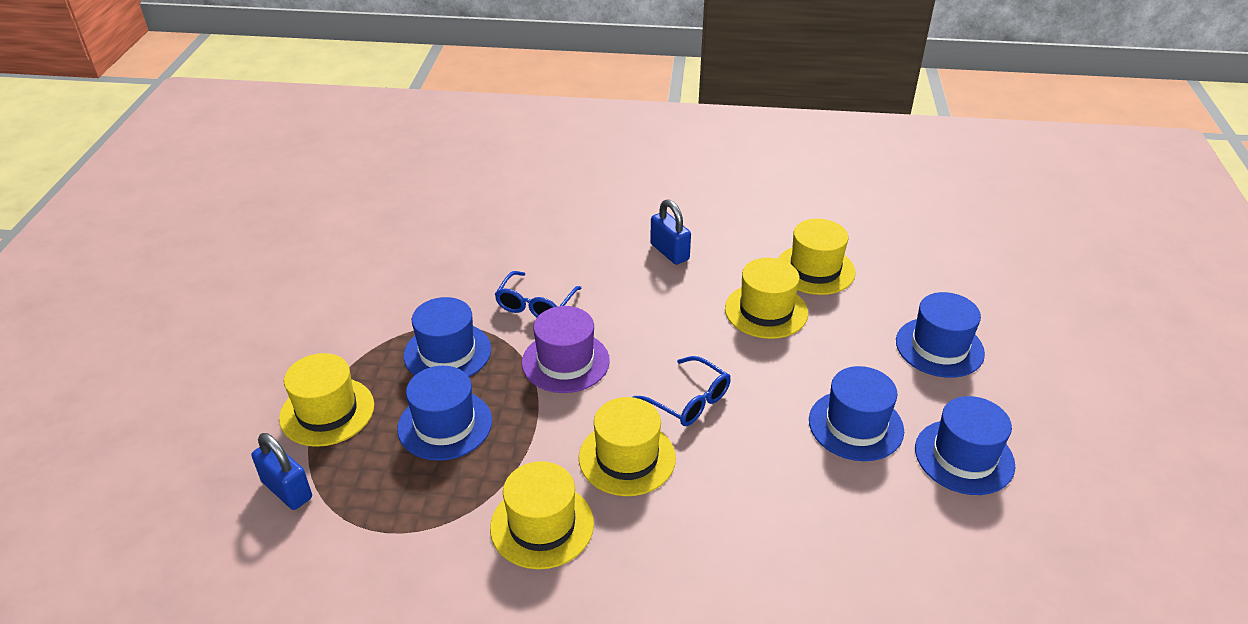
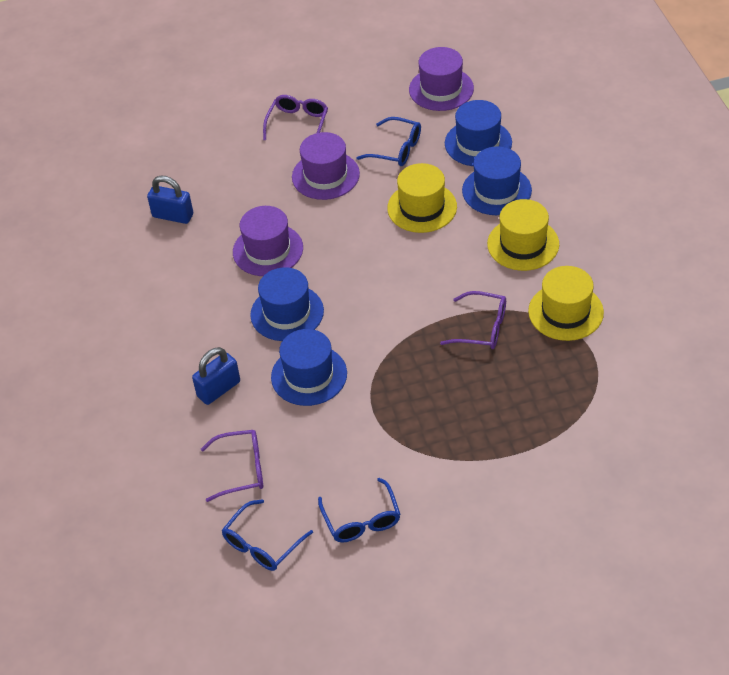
blue glasses: [495,271,582,317] [633,356,731,426] = 2 -> [222,499,313,571] [318,478,400,542] [357,117,421,166] = 3
blue hat: [397,366,492,461] [404,297,491,377] [809,366,904,461] [896,292,985,378] [915,396,1015,495] = 5 -> [250,267,324,341] [271,329,347,406] [445,100,512,166] [462,146,532,215] = 4
purple glasses: none = 0 -> [201,430,263,502] [263,95,328,140] [440,291,506,349] = 3
purple hat: [522,306,610,393] = 1 -> [233,206,303,276] [292,132,360,200] [409,47,474,111] = 3
yellow hat: [279,353,374,447] [490,461,594,569] [579,397,676,496] [725,258,808,339] [778,219,856,295] = 5 -> [387,163,457,233] [487,199,559,271] [528,266,604,341] = 3

